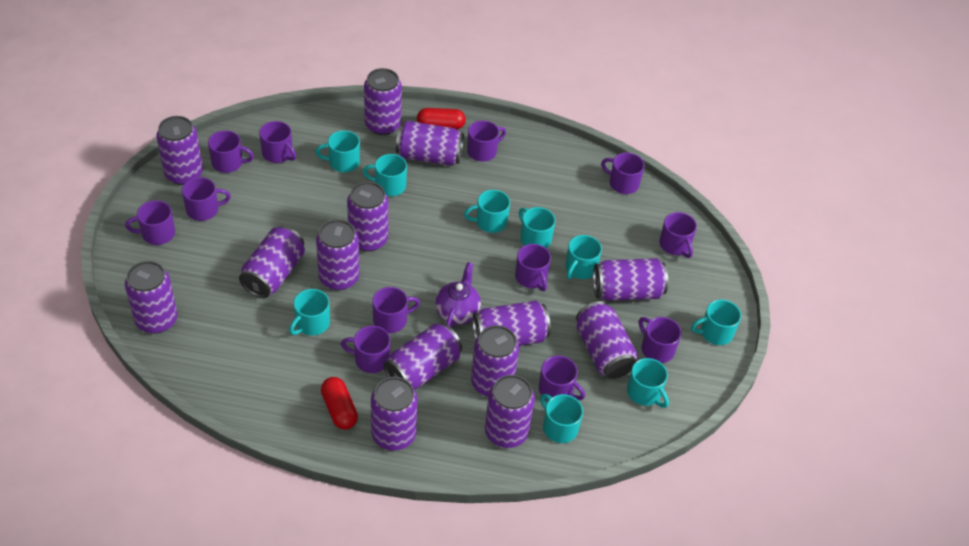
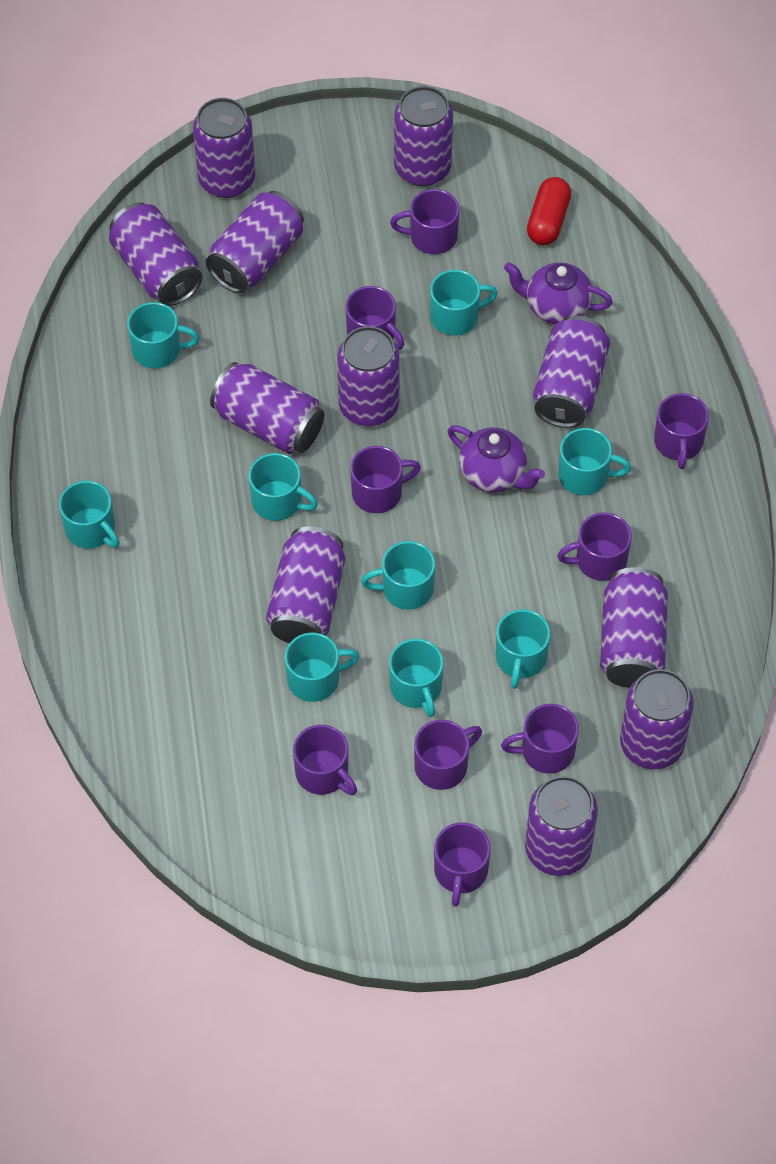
purple can: [125,261,178,334] [156,116,203,185] [239,226,305,298] [316,219,360,290] [347,182,388,252] [364,68,402,135] [371,377,418,451] [383,324,462,390] [396,121,464,166] [471,325,519,397] [473,301,551,346] [485,375,535,448] [576,301,638,379] [593,258,668,301] = 14 -> [109,202,202,306] [193,98,255,198] [206,191,304,293] [210,362,324,454] [266,526,345,643] [337,326,400,426] [394,86,453,186] [525,776,598,876] [533,316,610,428] [600,567,668,688] [620,669,694,769] = 11
purple mug: [125,200,175,245] [182,177,231,221] [208,130,254,173] [259,121,296,163] [341,326,390,373] [372,287,420,333] [467,120,506,162] [515,244,551,291] [539,355,585,401] [601,152,645,194] [639,317,681,363] [659,212,697,258] = 12 -> [293,725,357,795] [346,286,404,350] [351,446,421,513] [390,189,459,254] [414,720,482,790] [434,822,491,907] [501,704,579,774] [557,513,632,581] [654,393,709,469] = 9
purple teapot: [435,262,481,328] = 1 -> [448,425,545,492] [504,262,613,324] = 2
red capsule: [321,377,358,430] [417,108,466,130] = 2 -> [527,177,571,245] = 1

